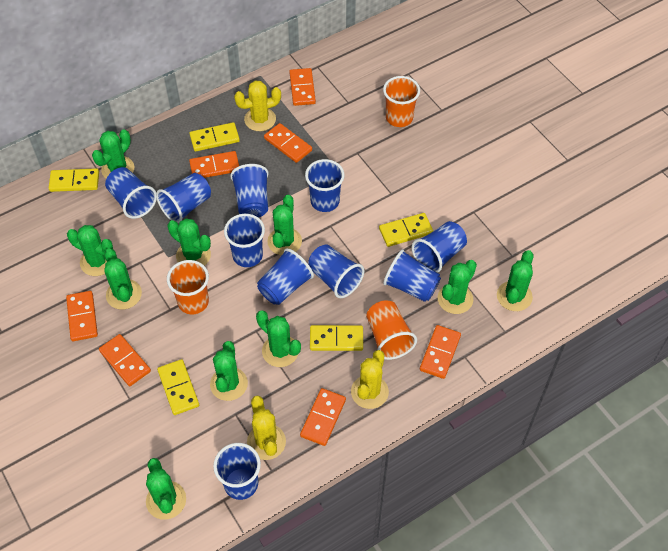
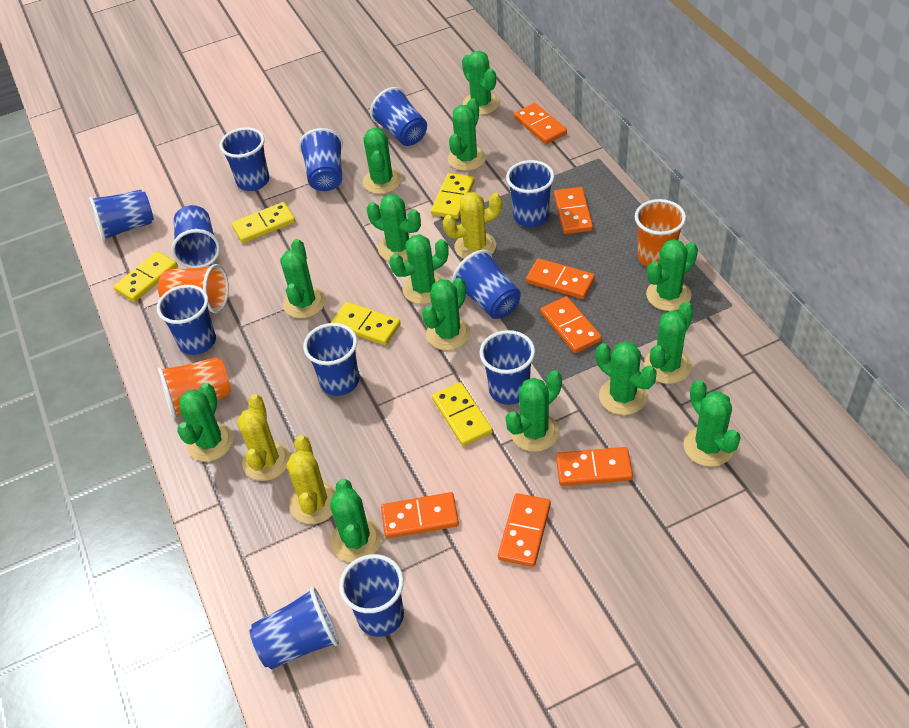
blue cup: [105,167,157,219] [156,173,211,223] [213,443,261,500] [224,214,265,267] [230,164,269,218] [257,248,314,305] [305,159,344,212] [308,244,364,298] [383,249,441,302] [412,221,467,273] = 10 -> [89,190,154,241] [157,285,216,355] [171,205,220,268] [219,127,269,191] [250,587,339,669] [299,128,343,191] [303,323,359,396] [339,554,404,637] [370,87,427,146] [452,250,521,319] [479,330,535,405] [506,160,554,227] = 12
green cactus: [67,225,113,276] [92,129,134,179] [104,248,142,310] [146,458,186,520] [167,218,211,266] [210,341,248,401] [256,310,301,367] [267,195,302,255] [438,260,477,314] [497,250,534,311] = 10 -> [177,383,234,462] [280,239,326,319] [330,479,382,562] [363,128,402,194] [367,194,421,262] [389,234,449,304] [422,278,471,350] [448,98,486,171] [462,51,499,115] [505,370,562,452] [596,341,657,415] [644,302,694,384] [646,239,698,311] [684,380,741,467] = 14

